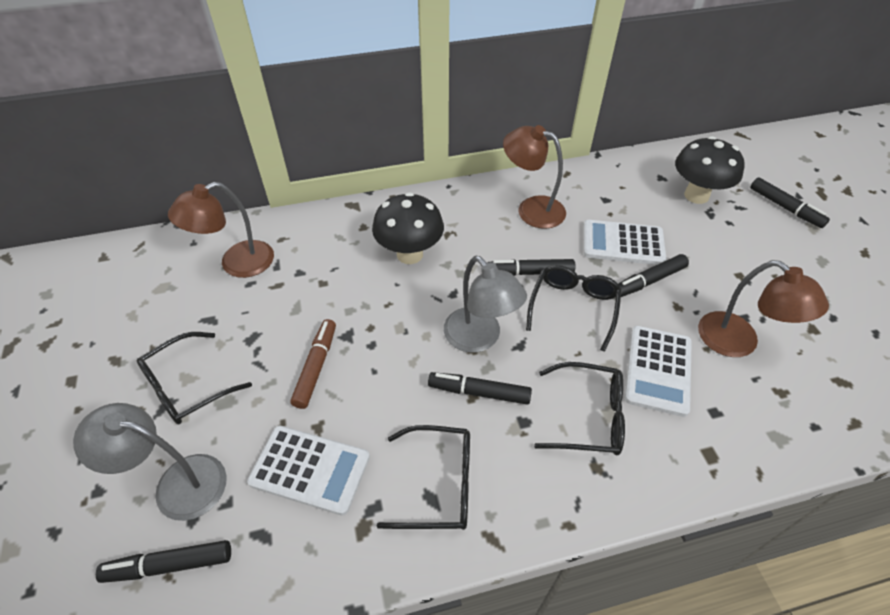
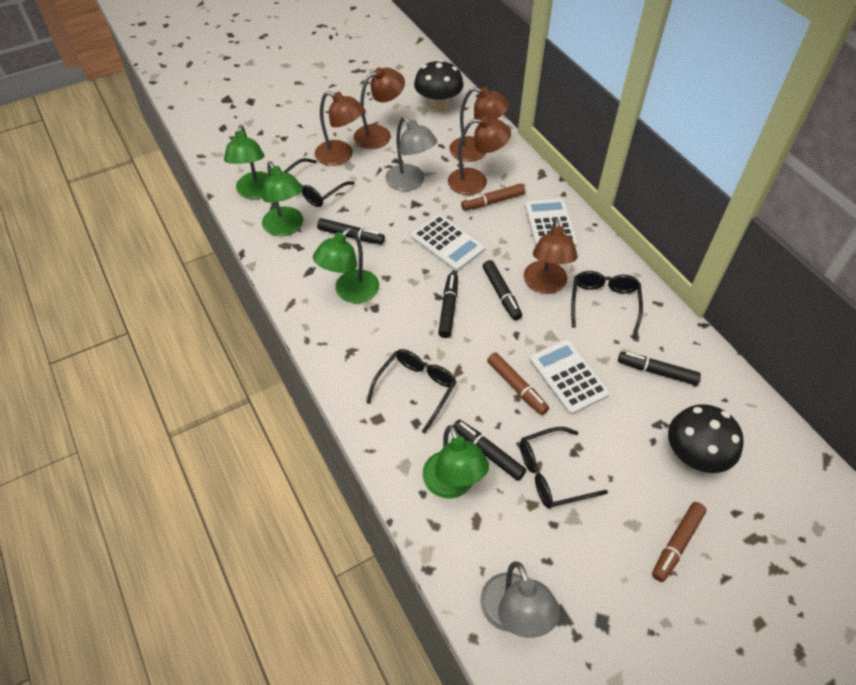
brown lamp: [168,182,274,278] [503,125,566,229] [698,260,829,357] = 3 -> [315,91,364,166] [354,67,405,149] [448,116,511,195] [449,87,510,162] [524,218,578,294] = 5
brown marker: [290,319,336,409] = 1 -> [461,184,525,211] [487,352,549,415] [652,502,707,582] = 3
green lamp: none = 0 -> [224,125,268,199] [262,161,303,236] [313,228,379,303] [422,425,489,499] = 4

